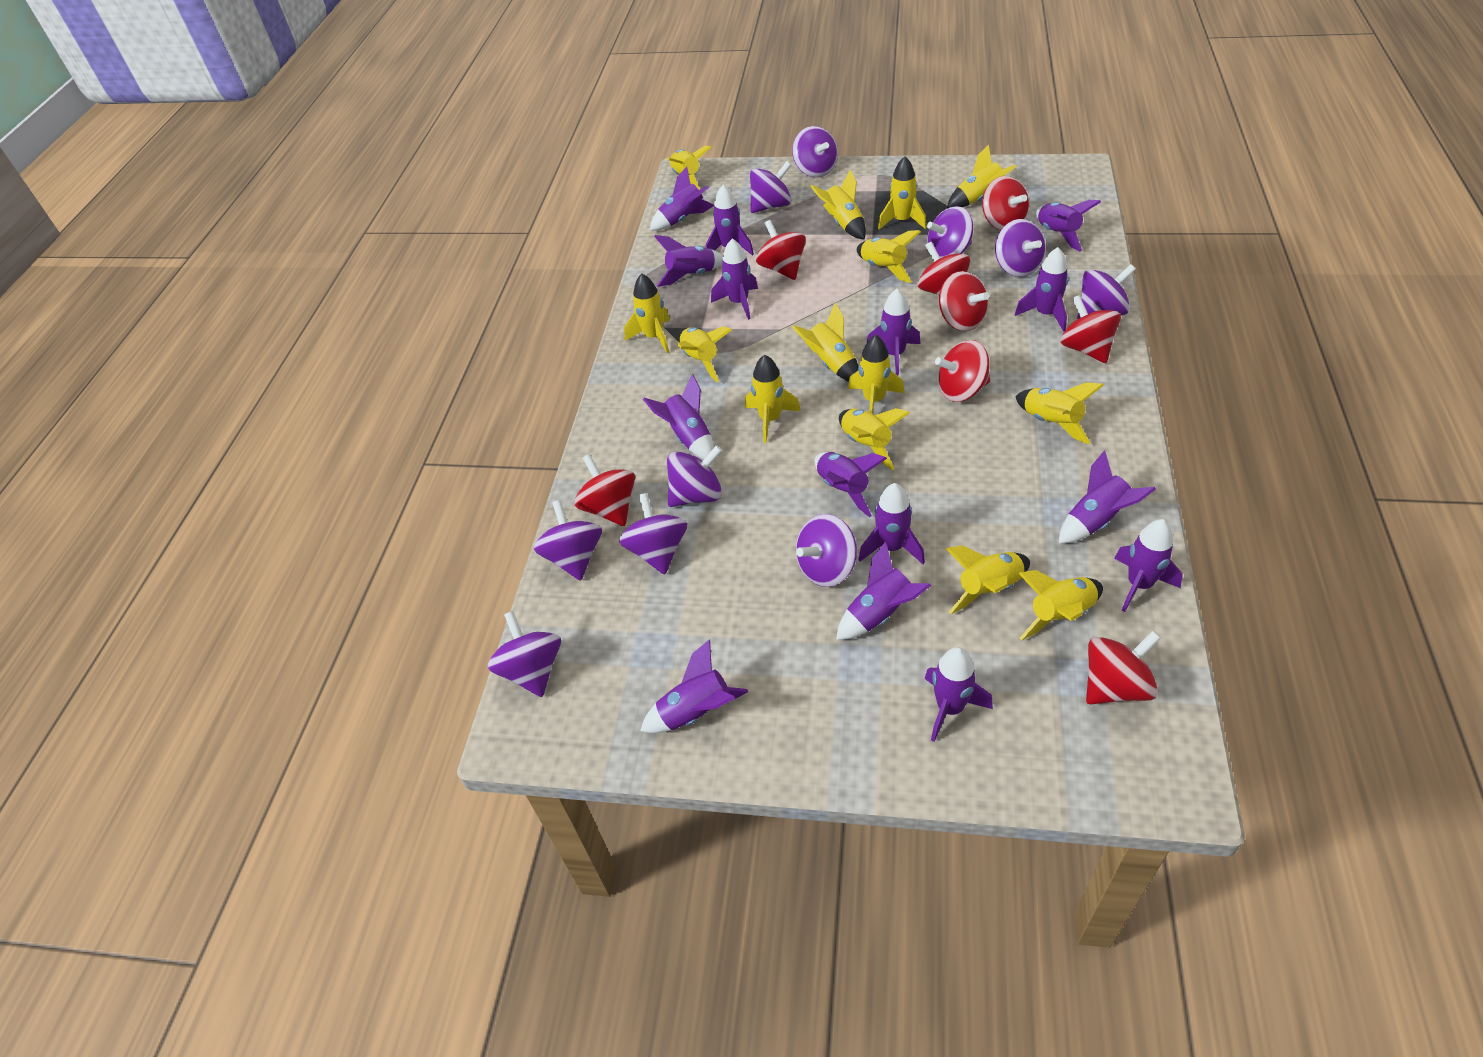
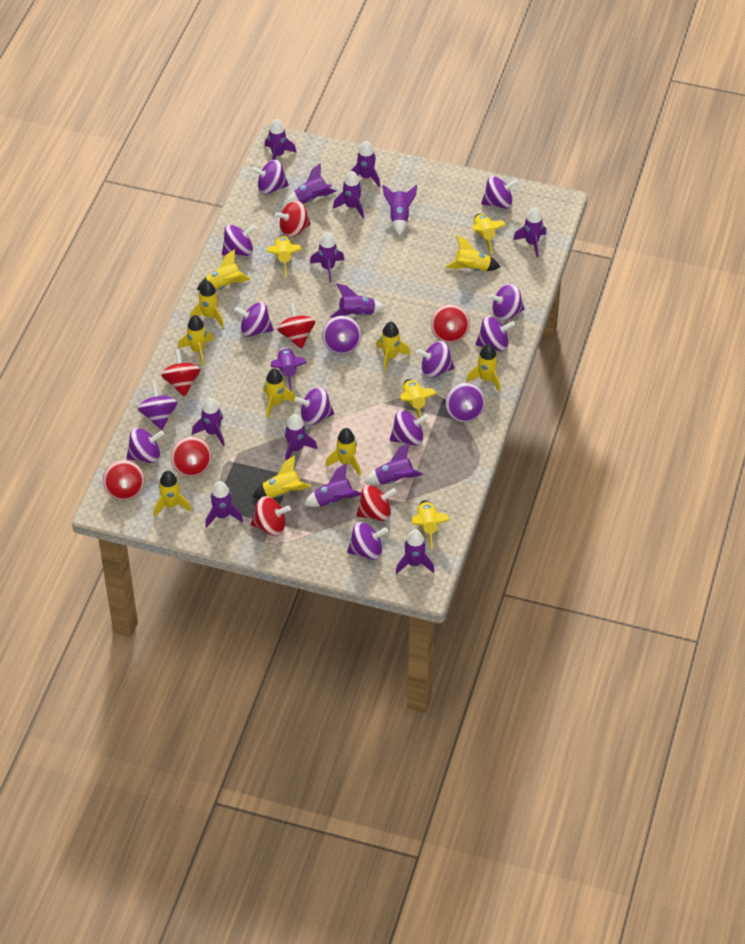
purple spinning top: [487,611,561,697] [534,500,602,581] [619,493,687,575] [667,445,722,507] [750,161,791,213] [792,126,838,177] [796,514,857,587] [927,206,973,258] [995,219,1046,277] [1077,264,1136,319] = 10 -> [126,428,164,463] [137,382,178,430] [222,225,256,256] [234,302,273,337] [252,160,289,194] [295,387,334,425] [322,316,362,354] [347,522,388,560] [390,410,429,446] [416,341,455,378] [446,383,485,422] [476,316,515,351] [481,176,518,209] [489,284,525,321] = 14

